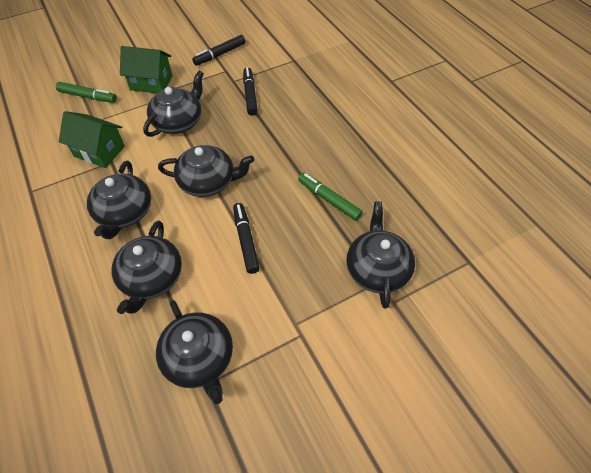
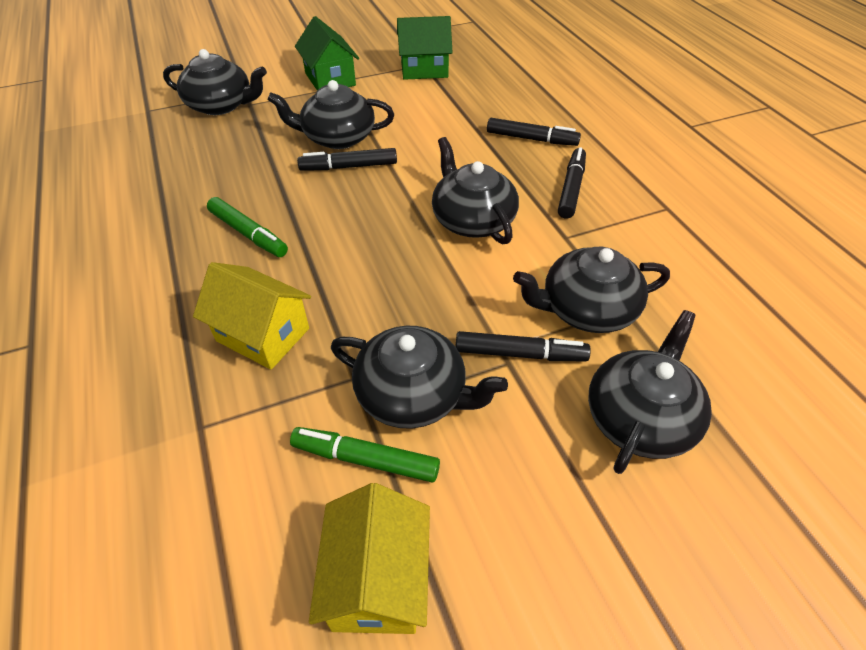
black marker: [192,35,246,66] [233,203,260,274] [243,67,258,116] = 3 -> [297,148,397,170] [456,331,591,361] [487,118,581,146] [558,147,586,219] = 4
yellow house: none = 0 -> [193,262,311,370] [309,483,430,634] = 2

